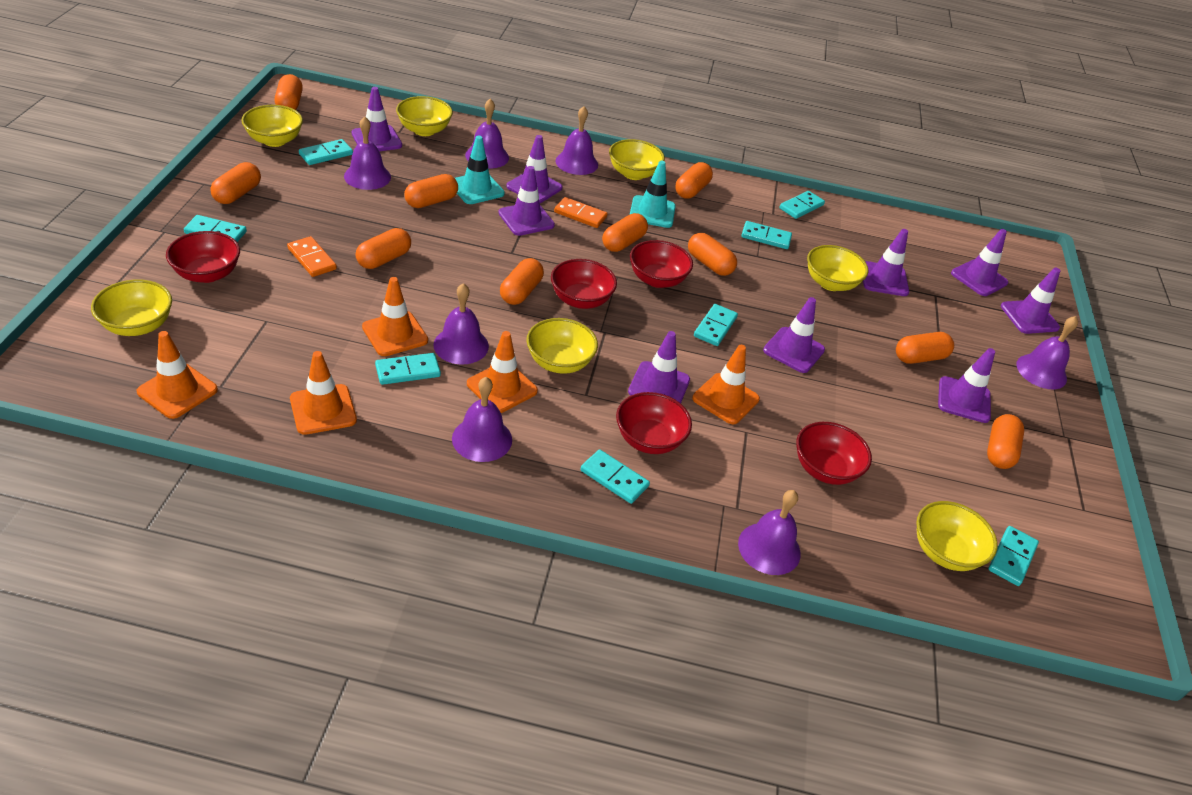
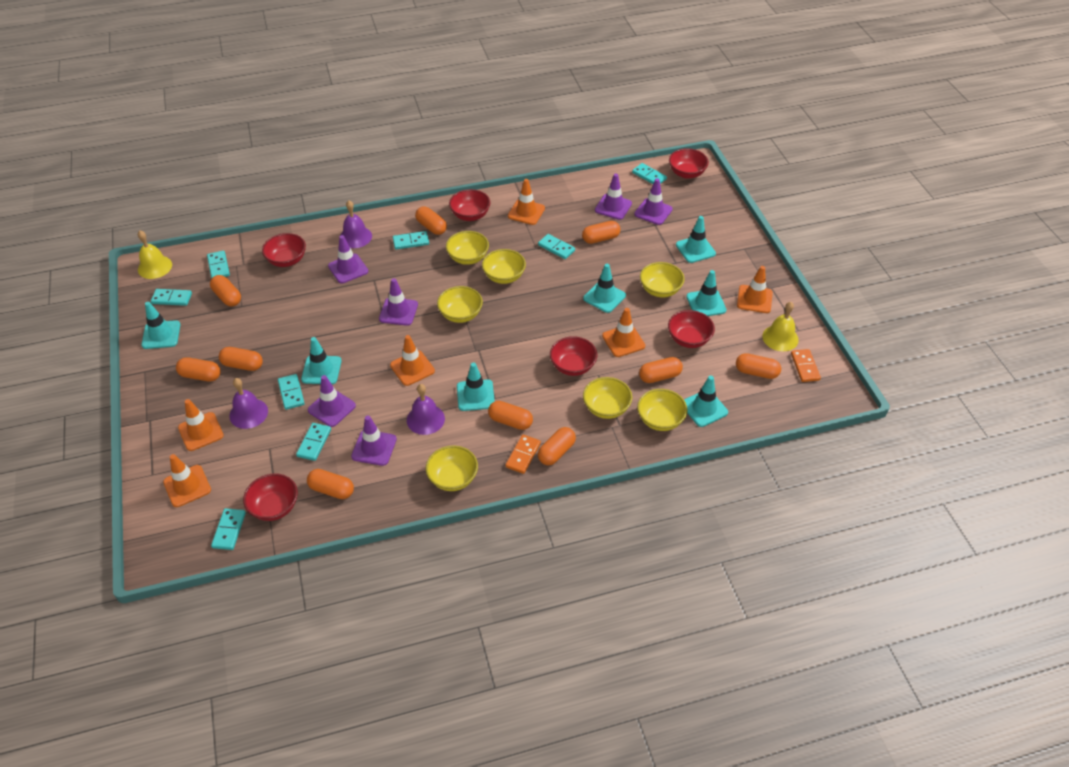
orange traffic cone: [137,331,218,419] [290,351,357,435] [362,277,428,356] [467,331,538,413] [692,345,760,425] = 5 -> [163,454,211,507] [178,399,224,451] [390,335,435,386] [508,179,545,225] [602,308,645,357] [737,266,773,313] = 6
purple bell: [344,116,391,190] [433,283,489,364] [452,377,512,462] [465,99,509,169] [556,106,598,175] [738,490,801,575] [1016,316,1078,389] = 7 -> [229,378,268,429] [340,200,372,248] [407,384,445,435] = 3
purple traffic cone: [351,87,402,151] [498,166,555,236] [506,135,562,203] [628,331,690,403] [763,297,825,373] [863,229,909,296] [938,348,995,423] [951,229,1008,296] [1001,267,1061,334] = 9 -> [308,375,356,427] [328,235,368,283] [351,416,397,466] [379,278,418,326] [595,174,632,220] [634,178,673,225] = 6
red bowl: [166,231,240,283] [551,259,617,309] [616,392,692,454] [630,240,693,288] [796,422,872,485] = 5 -> [243,474,298,521] [262,233,306,267] [449,189,490,221] [550,336,597,376] [668,310,715,348] [669,148,709,179] = 6
turquoise traffic cone: [455,136,505,204] [630,161,676,228] = 2 -> [141,302,180,349] [301,337,342,384] [457,362,495,411] [583,264,626,313] [676,216,716,263] [684,376,728,427] [686,270,727,316] = 7
yellow bell: none = 0 -> [138,231,172,279] [762,302,799,351] = 2

